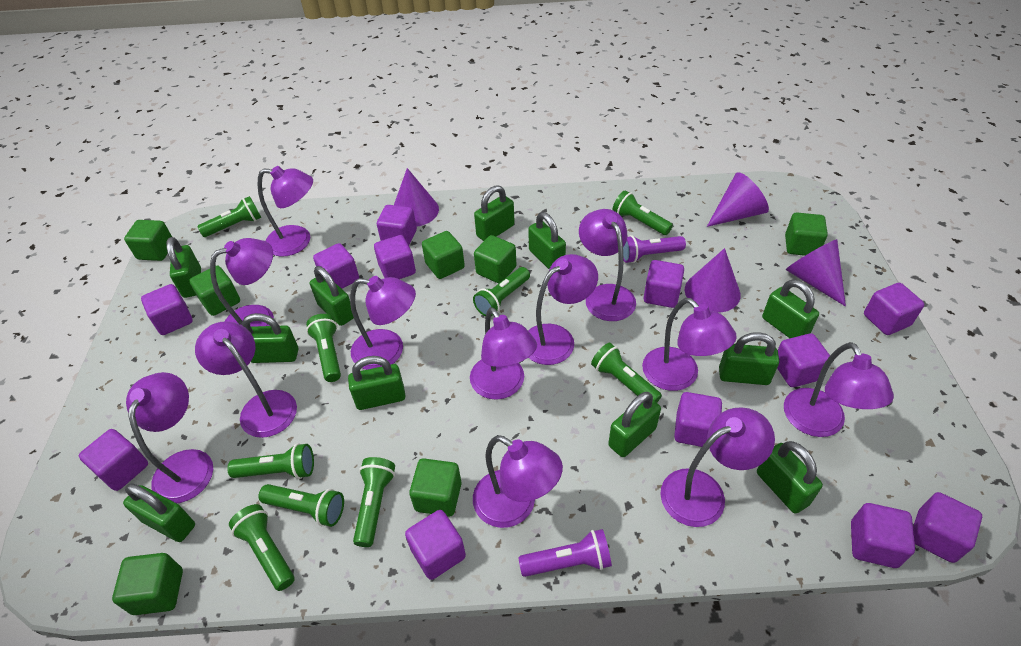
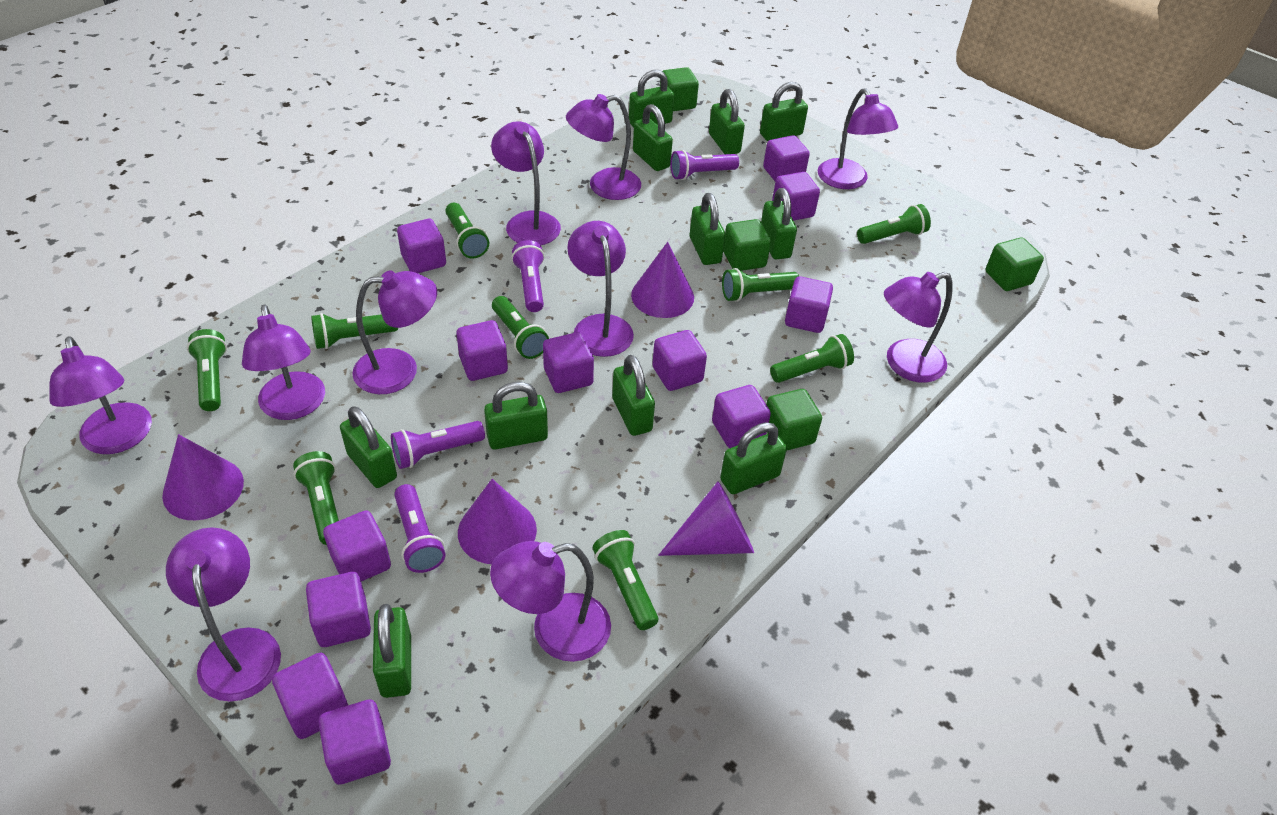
green cube: [112,553,183,615] [124,220,172,261] [189,266,240,316] [409,458,462,517] [422,231,465,279] [474,235,516,283] [785,212,828,256] = 7 -> [660,67,699,111] [723,219,771,271] [766,389,822,450] [986,237,1044,291] = 4
purple flashlight: [518,529,612,577] [623,235,686,263] = 2 -> [391,421,485,469] [394,484,445,573] [511,240,545,312] [670,150,739,180] = 4
purple lamp: [126,372,213,503] [195,321,297,438] [210,238,274,327] [258,166,313,257] [350,276,416,370] [470,307,537,400] [473,435,563,528] [528,254,598,365] [579,209,636,321] [642,298,737,391] [660,407,775,527] [784,342,894,437] = 12 -> [49,336,152,454] [166,527,281,702] [242,304,325,420] [352,270,437,394] [490,541,611,662] [491,121,561,245] [566,94,641,200] [567,221,634,357] [818,88,898,189] [884,272,953,383] = 10

